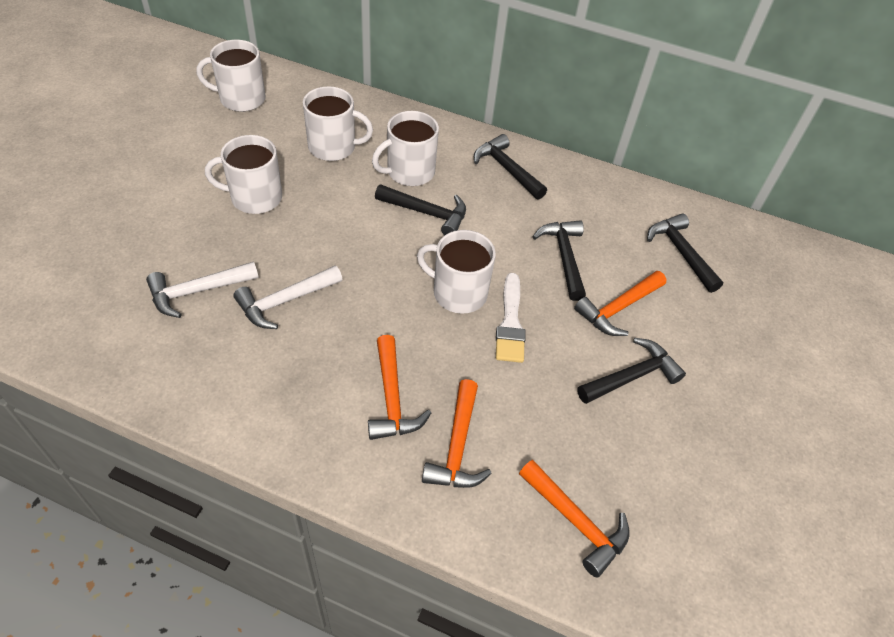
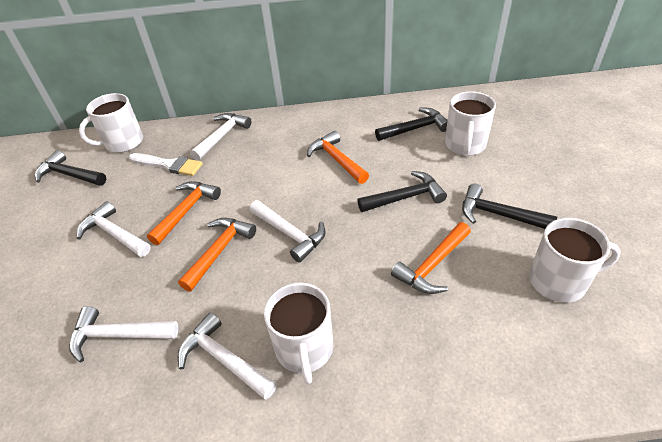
black hammer: [375,184,466,235] [474,134,547,200] [533,220,586,301] [577,338,686,404] [647,213,723,293] = 5 -> [35,150,106,186] [357,171,447,212] [375,108,448,141] [462,184,557,229] = 4
white hammer: [146,261,259,318] [233,265,342,329] = 2 -> [69,306,178,362] [77,201,151,257] [178,312,277,399] [190,113,251,161] [249,200,326,263] = 5
white mug: [197,40,266,112] [205,135,282,214] [303,86,373,161] [372,111,439,186] [417,230,496,314] = 5 -> [79,93,143,153] [264,283,333,384] [445,91,496,156] [529,218,621,303] = 4

